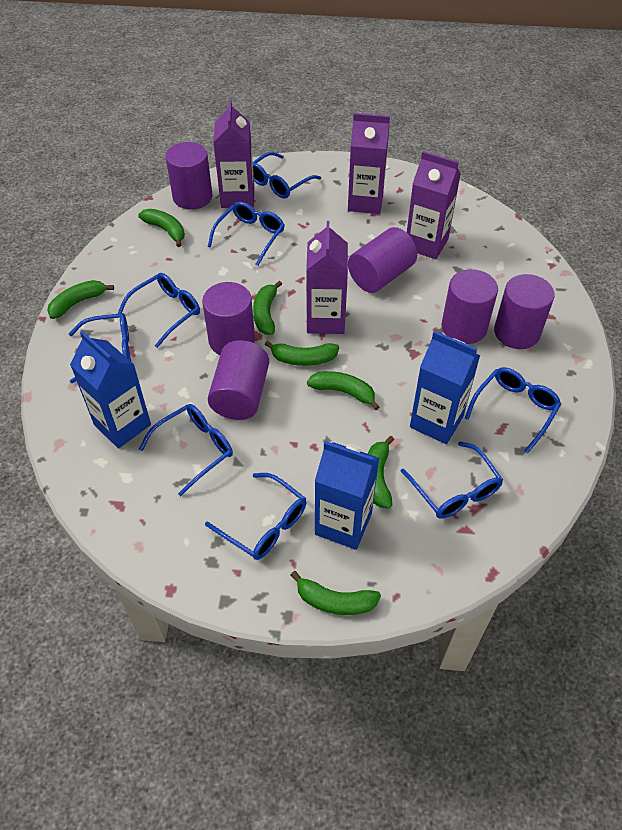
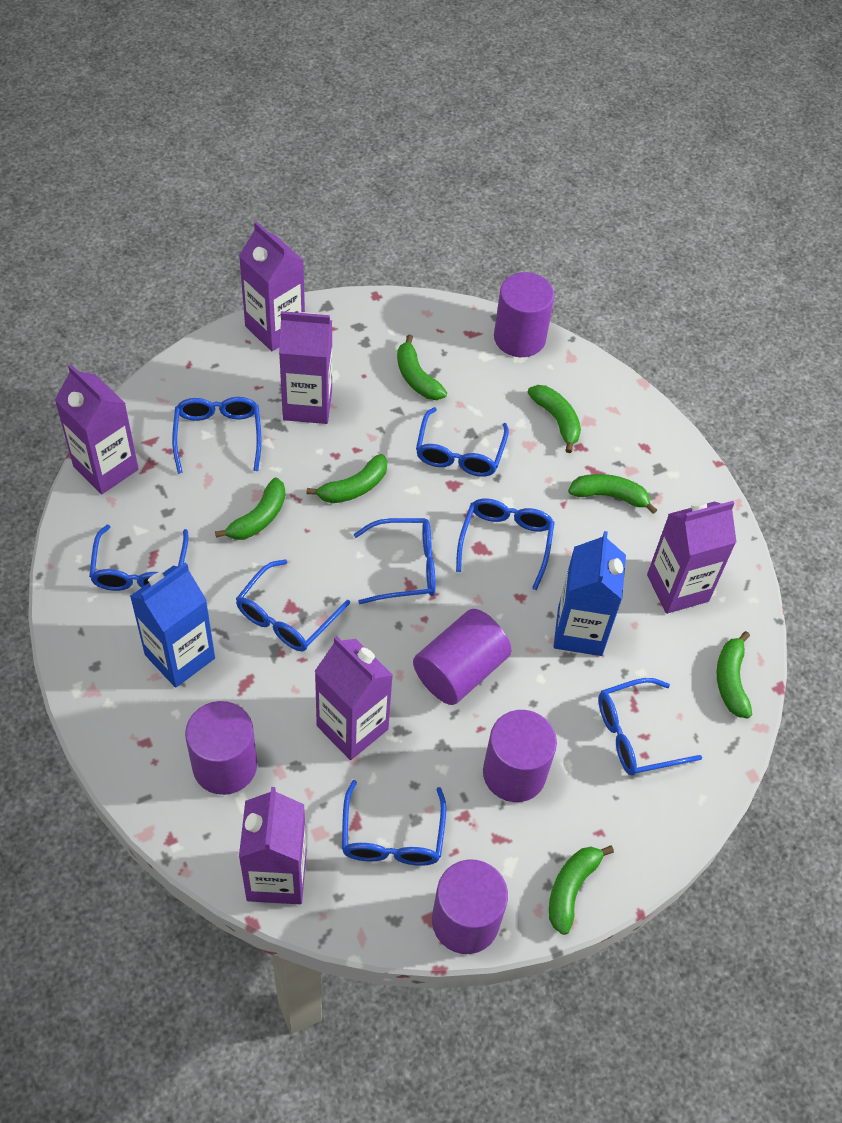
blue carton: [70,331,151,448] [315,441,379,550] [410,331,480,444] = 3 -> [130,562,215,688] [553,531,626,656] = 2
purple carton: [213,100,254,208] [306,221,348,334] [348,113,390,214] [407,151,461,259] = 4 -> [55,364,139,495] [239,221,305,351] [239,787,307,904] [279,311,332,424] [314,636,393,760] [647,501,736,614] = 6
purple cylinder: [166,142,212,210] [202,282,255,355] [208,340,269,420] [348,227,417,293] [442,269,498,344] [494,274,555,349] = 6 -> [185,701,257,795] [413,609,512,705] [432,859,508,954] [483,710,557,802] [494,272,555,357] = 5

